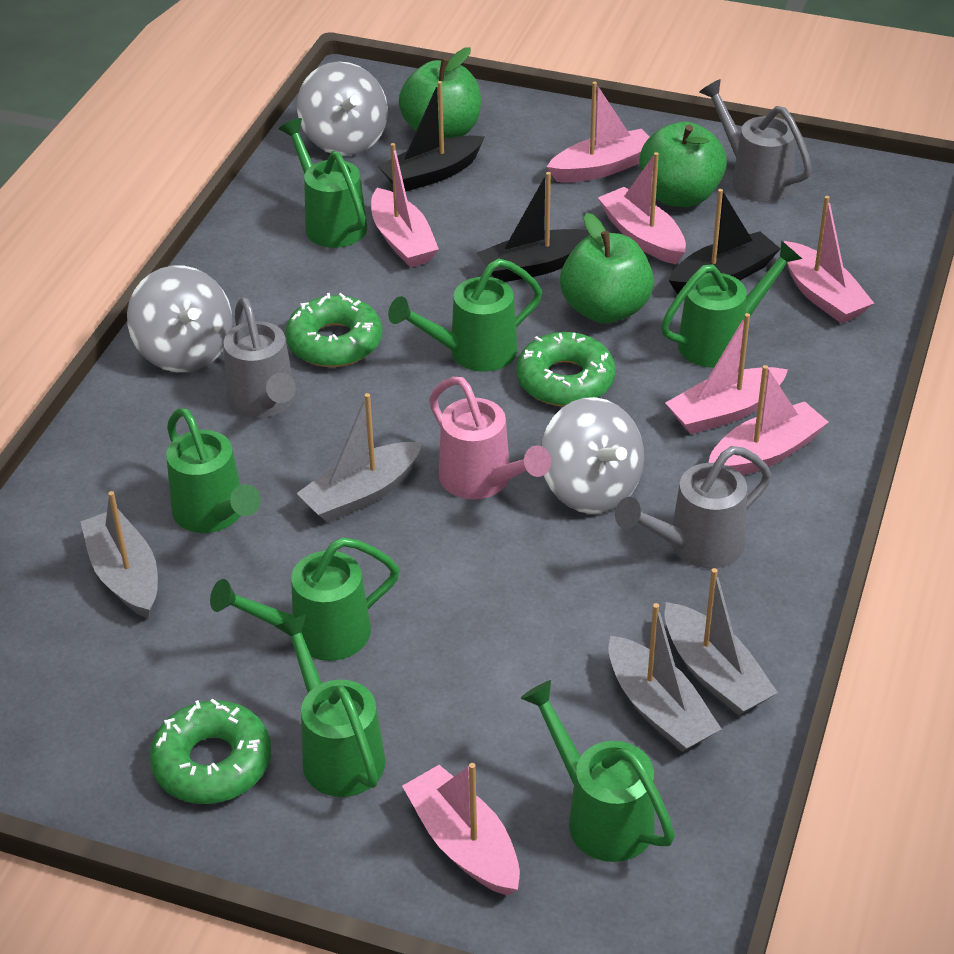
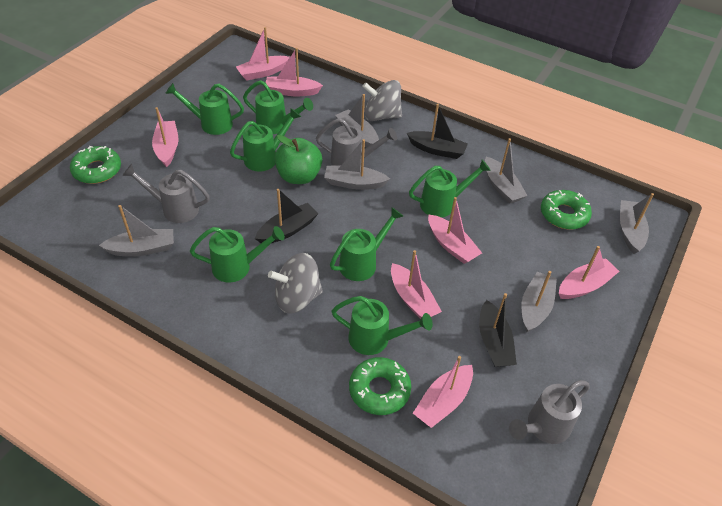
green apple: [399,47,481,139] [560,213,654,324] [640,122,727,207] = 3 -> [274,135,322,184] = 1
grey boat: [80,491,158,618] [296,393,422,523] [608,603,721,752] [664,568,778,716] = 4 -> [99,205,174,257] [324,139,390,190] [335,94,379,148] [485,138,528,204] [522,271,557,332] [620,193,654,254] = 6
grey spinning top: [127,266,232,372] [297,61,388,156] [541,397,644,514] = 3 -> [268,253,323,314] [362,80,402,121] = 2
pink watering can: [429,377,551,499] = 1 -> none = 0

